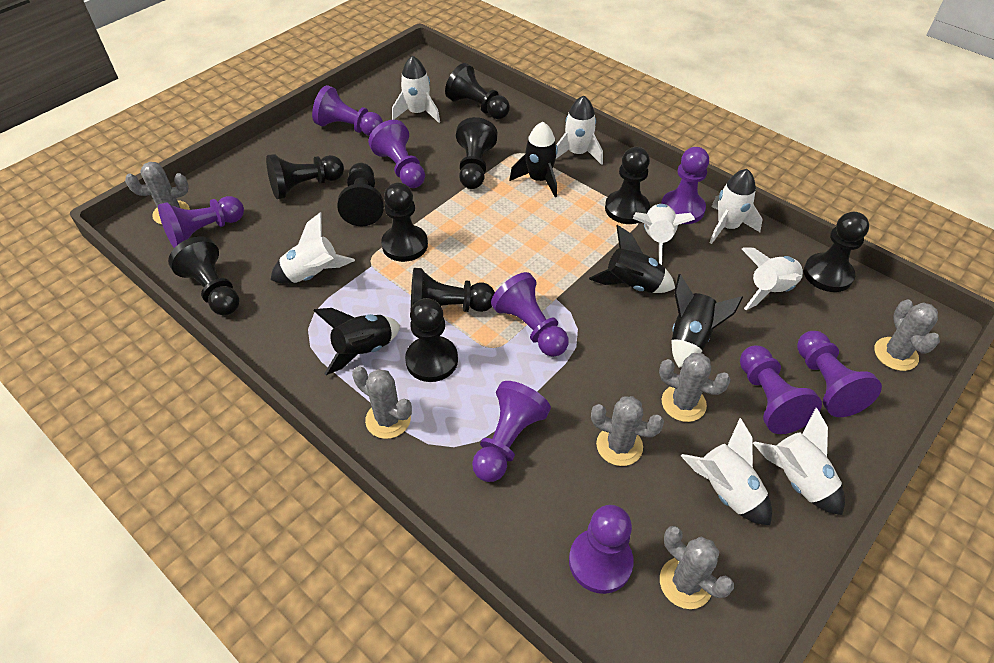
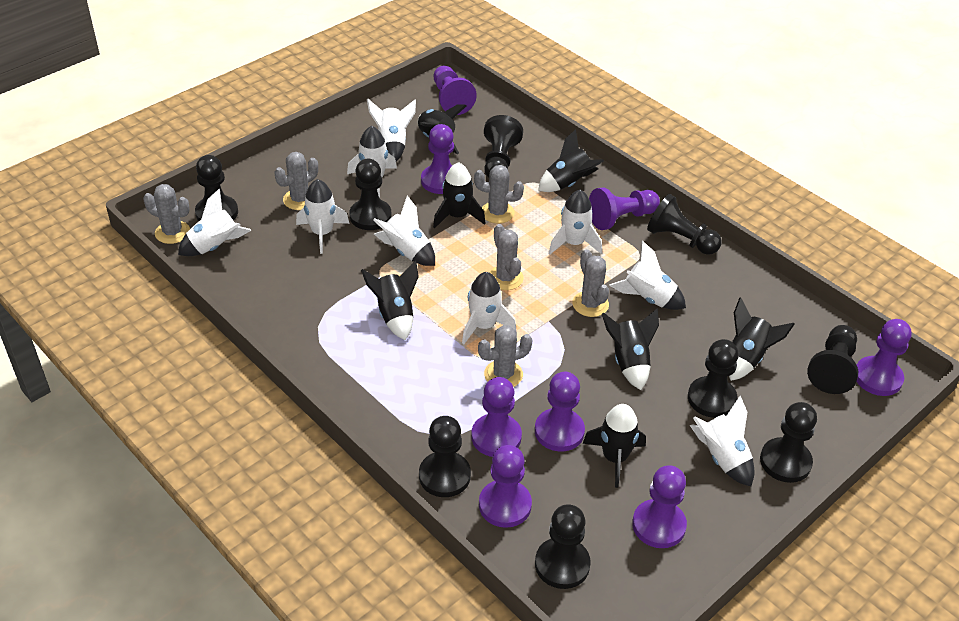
black pawn: [168,236,240,316] [266,154,344,199] [337,163,384,226] [381,182,428,262] [405,298,458,382] [411,268,495,312] [445,63,510,119] [456,117,497,189] [605,147,650,224] [804,212,869,292] = 10 -> [195,155,238,221] [349,159,391,230] [419,416,471,497] [484,115,523,178] [535,504,591,589] [647,194,721,255] [688,339,739,418] [760,402,817,483] [807,325,858,394] = 9
black rocket: [313,308,400,375] [509,122,558,197] [589,225,675,293] [671,274,743,368] = 4 -> [361,260,419,340] [418,104,466,154] [433,162,485,228] [538,129,604,192] [583,404,646,488] [602,309,659,390] [729,297,795,381] = 7
purple pawn: [158,196,244,248] [312,85,383,136] [368,120,425,188] [472,381,551,482] [491,272,569,357] [569,505,634,594] [661,147,709,224] [740,345,822,434] [797,331,882,417] = 9 -> [421,124,454,194] [434,66,477,115] [471,377,522,457] [479,445,532,528] [535,372,585,451] [589,187,660,230] [632,465,687,548] [856,319,912,396] = 8
white rocket: [271,212,355,284] [392,56,440,123] [556,95,603,165] [632,204,695,265] [681,418,772,525] [709,169,762,244] [742,247,803,310] [753,408,845,515] = 8 -> [178,189,252,256] [296,179,349,254] [347,126,397,197] [367,99,416,161] [373,196,435,266] [462,272,516,344] [549,190,602,254] [609,241,686,310] [690,396,754,486] = 9

